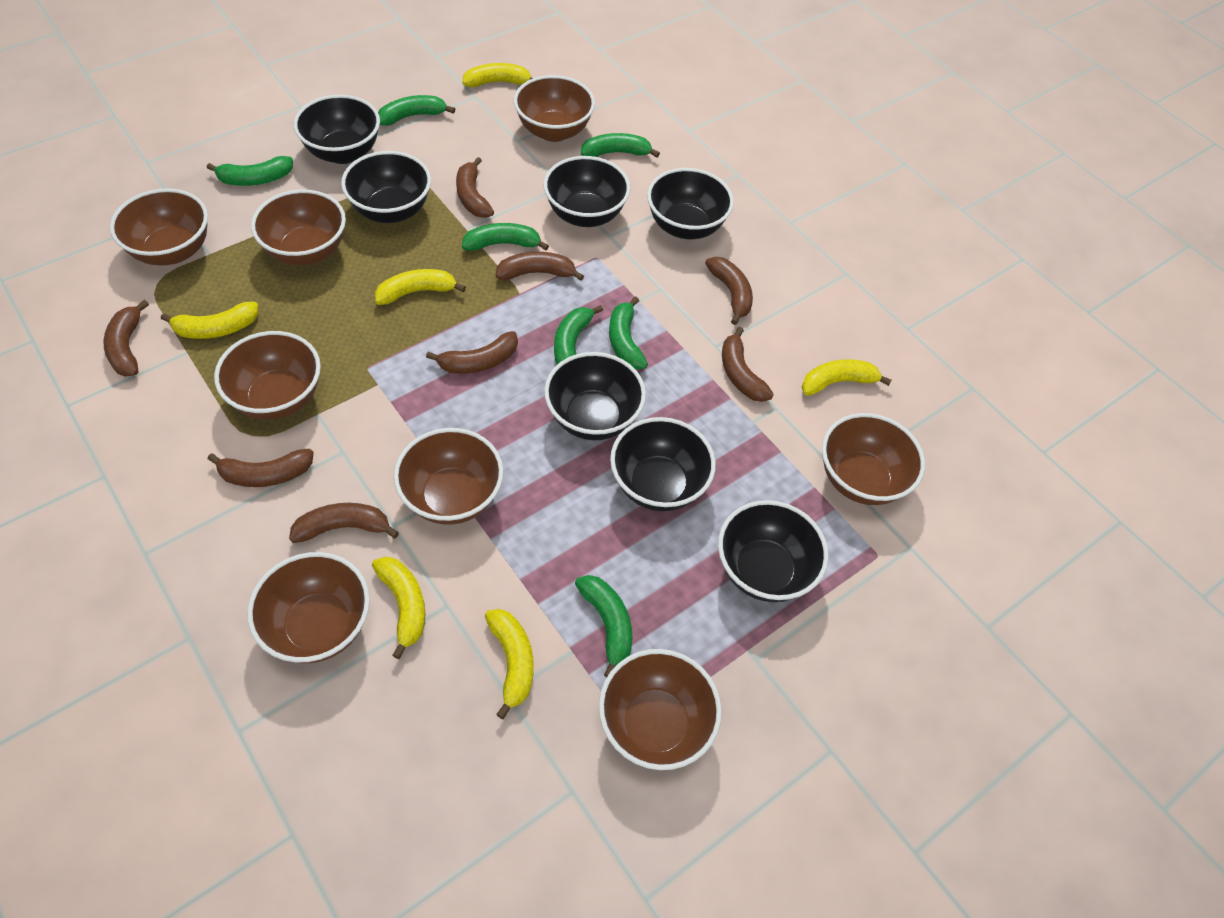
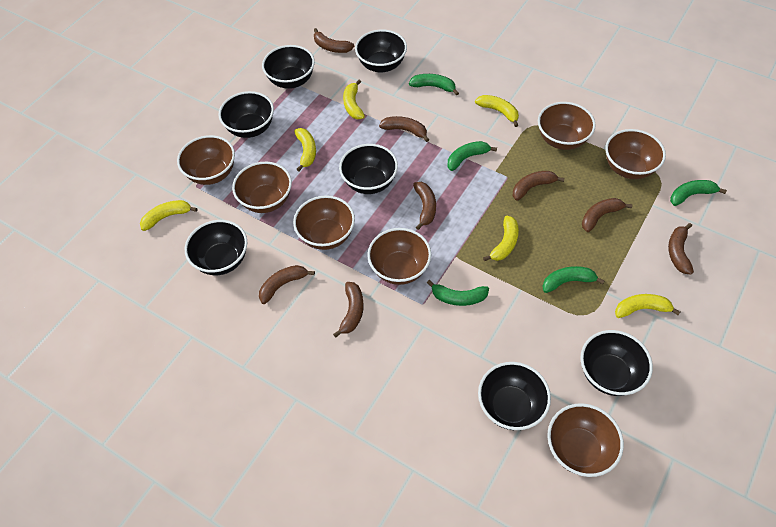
brown bowl: [110,188,208,266] [214,331,321,420] [247,552,370,663] [251,189,346,266] [394,428,503,525] [514,75,595,142] [599,649,722,770] [822,413,925,505] = 8 -> [177,135,235,185] [232,162,292,213] [293,195,355,250] [367,228,431,285] [538,102,596,150] [547,403,624,477] [605,129,666,179] = 7
green banana: [207,156,293,186] [378,95,455,126] [462,223,549,251] [554,305,603,365] [575,575,632,677] [581,133,660,158] [609,296,648,369] = 7 -> [409,74,459,96] [427,280,489,306] [447,141,497,171] [542,266,605,293] [670,180,727,206] = 5

